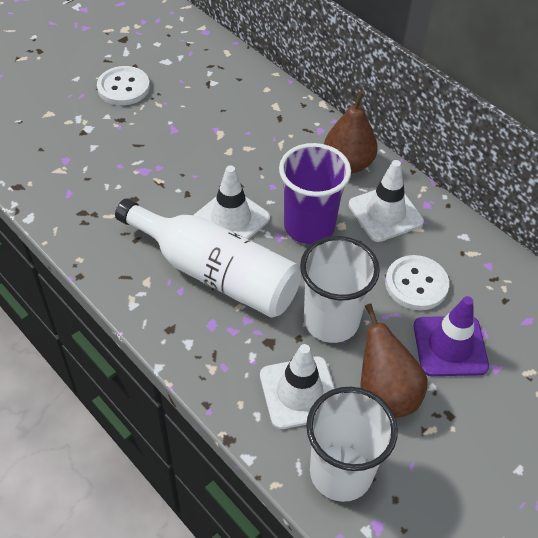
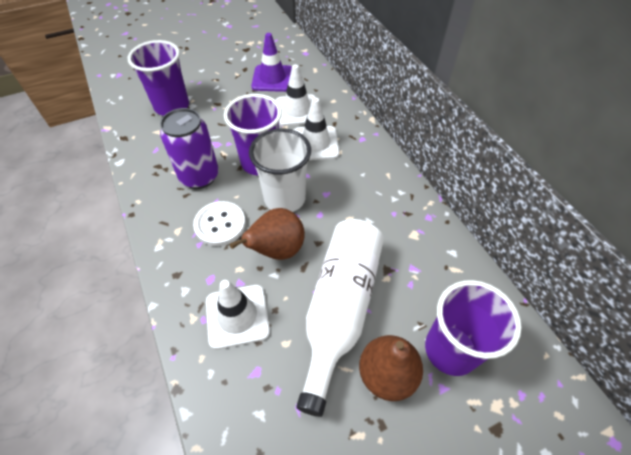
purple can: none = 0 -> [160,108,219,189] = 1
purple cup: [279,143,351,244] = 1 -> [128,40,189,116] [224,94,282,176] [425,280,522,376] = 3
white button: [97,66,150,105] [385,255,449,310] = 2 -> [193,201,246,246] = 1
white cup: [300,236,380,343] [306,387,398,502] = 2 -> [249,128,311,212] = 1

